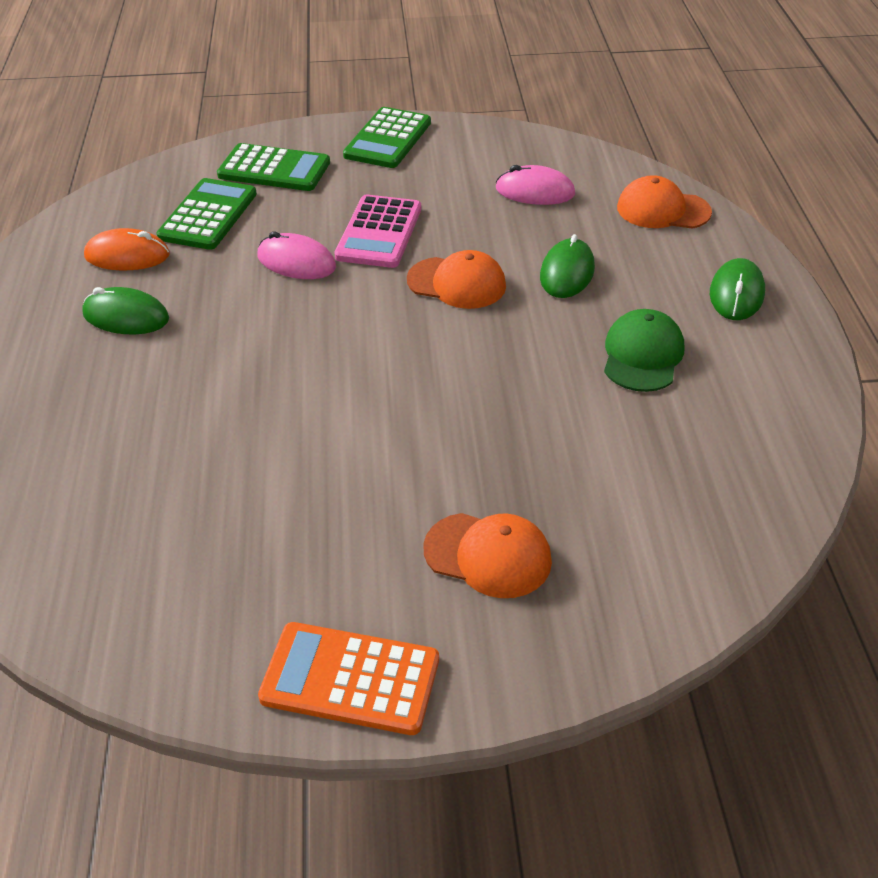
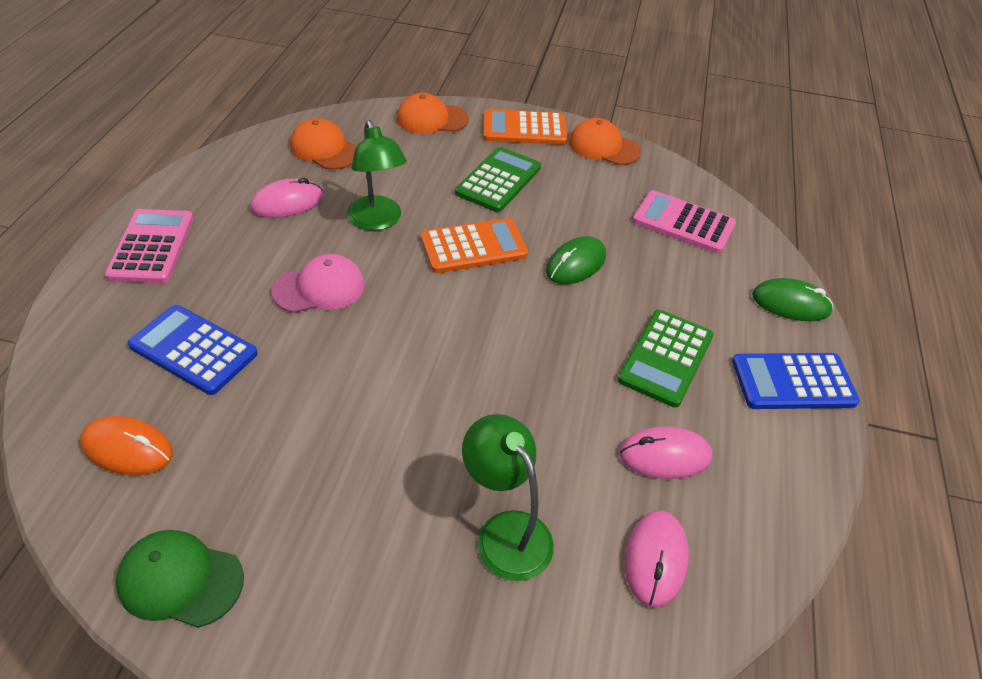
blue calculator: none = 0 -> [127,305,258,395] [732,353,860,409] = 2
green calculator: [156,178,257,250] [217,143,330,191] [343,107,431,168] = 3 -> [455,147,541,212] [617,310,714,408] = 2
green lamp: none = 0 -> [347,120,407,231] [462,414,554,581] = 2
green mouse: [82,287,169,334] [540,234,595,298] [710,258,765,320] = 3 -> [546,236,606,284] [752,278,833,321] = 2
orange calculator: [258,622,439,735] = 1 -> [421,218,528,273] [483,109,567,145] = 2
pink calculator: [335,195,421,268] = 1 -> [105,209,194,283] [633,190,736,253] = 2
pink cap: none = 0 -> [272,254,365,313] = 1
pink mouse: [257,231,336,279] [495,165,575,205] = 2 -> [251,178,323,218] [619,426,712,479] [625,511,689,608] = 3

